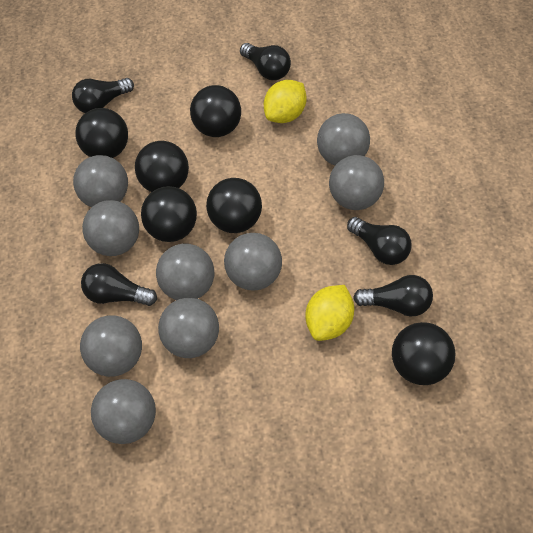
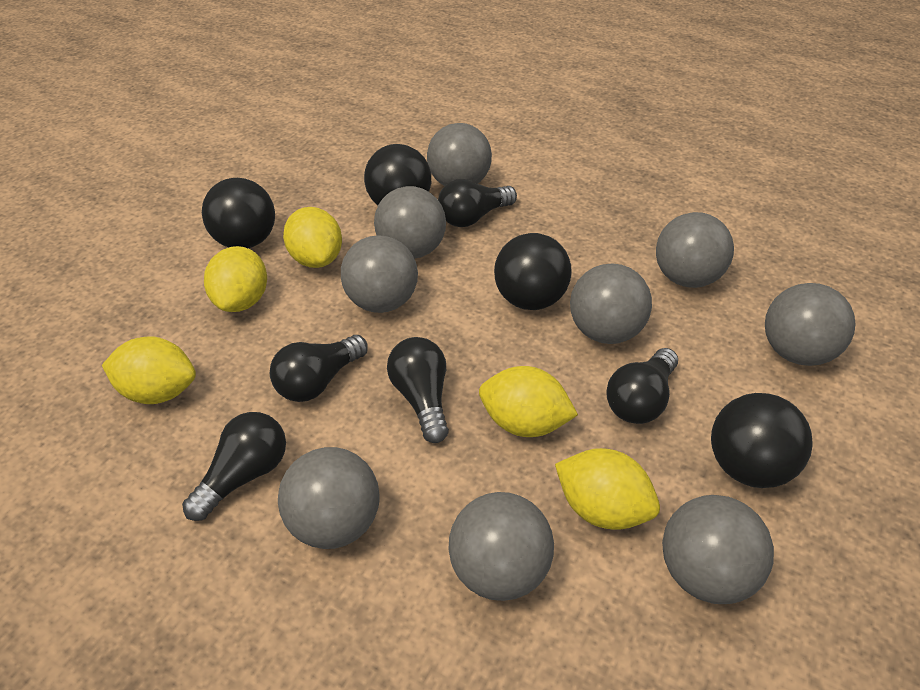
black ball: [75,108,128,158] [135,141,189,192] [141,186,197,242] [190,85,241,137] [206,178,262,233] [392,322,456,385] = 6 -> [202,178,275,248] [364,144,431,205] [494,233,572,310] [711,393,812,488] = 4
yellow lemon: [264,80,306,123] [306,285,354,341] = 2 -> [102,336,196,404] [204,246,267,312] [283,207,342,268] [479,366,578,437] [555,448,660,530] = 5

